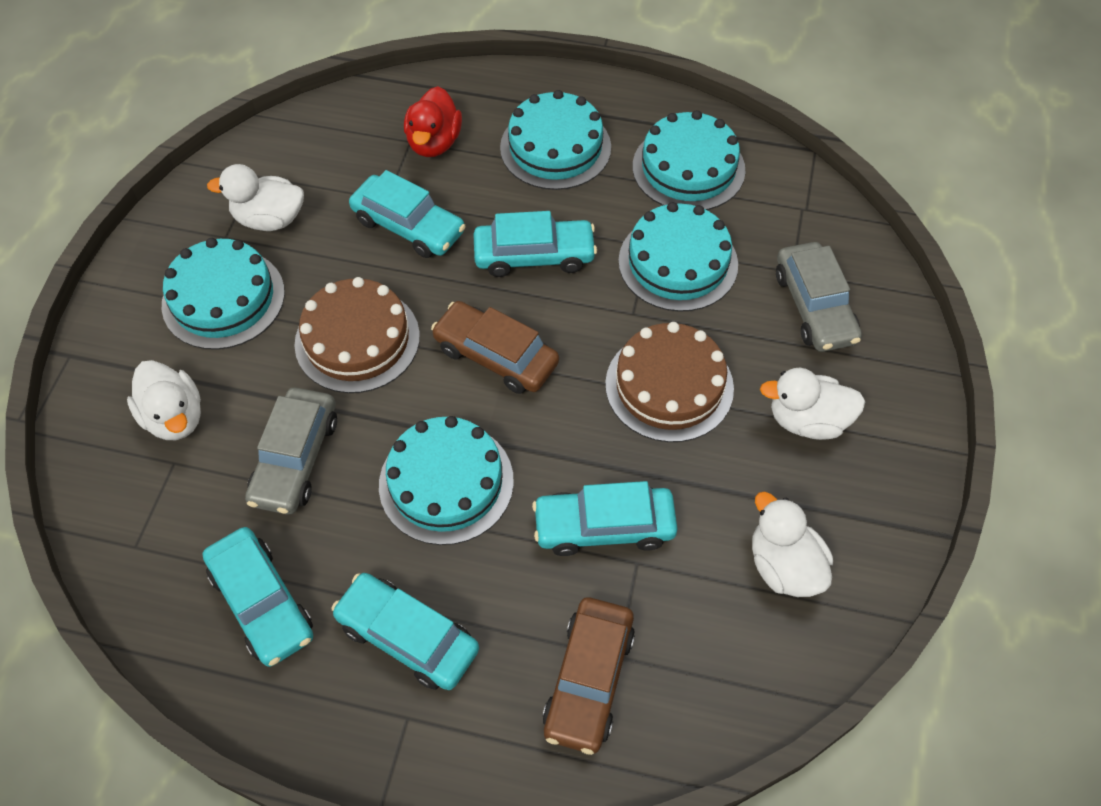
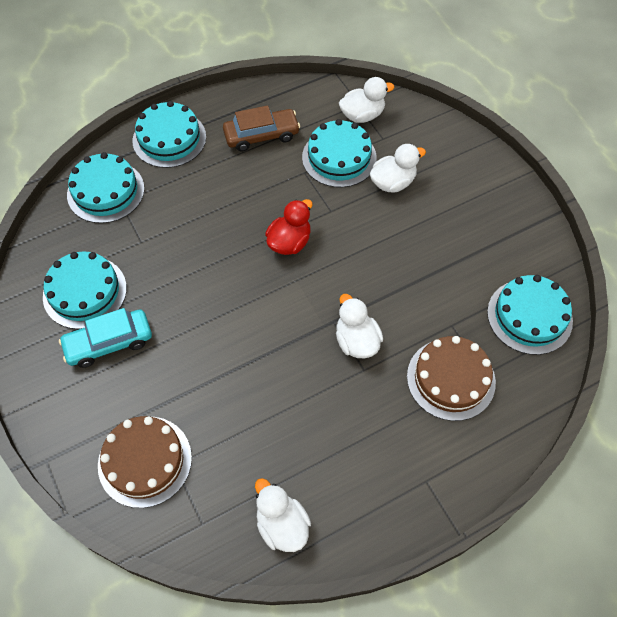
brown car: [431,301,559,394] [542,597,635,755] = 2 -> [223,106,300,152] = 1
grey car: [245,387,337,515] [776,242,862,352] = 2 -> none = 0
turquoise car: [203,527,313,667] [331,573,479,690] [349,170,466,258] [473,211,597,277] [532,481,678,556] = 5 -> [59,308,152,368] = 1

